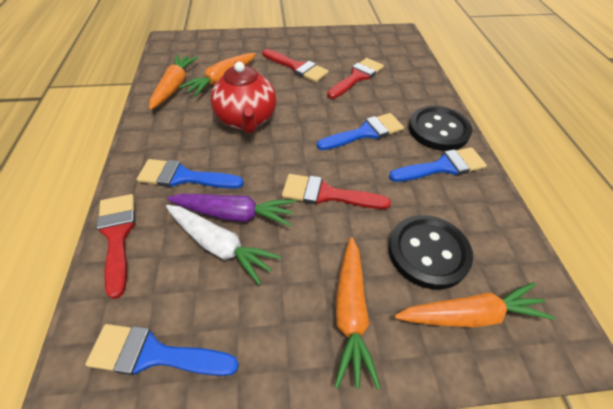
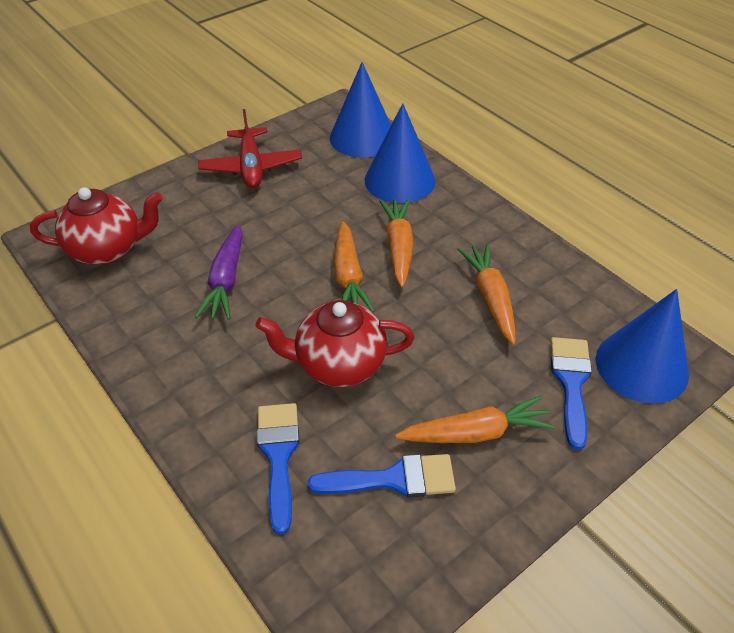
black button: [388,215,473,289] [409,106,472,151] = 2 -> none = 0
blue brush: [85,324,239,376] [137,159,244,189] [317,113,404,150] [389,147,487,182] = 4 -> [257,403,300,534] [308,454,456,498] [551,337,592,450] = 3
blue cone: none = 0 -> [330,62,391,158] [365,103,436,203] [596,289,689,404] = 3
red brush: [97,194,136,299] [262,49,329,82] [282,174,391,209] [327,58,384,99] = 4 -> none = 0
red plane: none = 0 -> [198,109,302,188] = 1
red teapot: [211,61,276,133] = 1 -> [30,187,163,265] [255,300,415,387] = 2
white carrot: [166,205,281,285] = 1 -> none = 0

